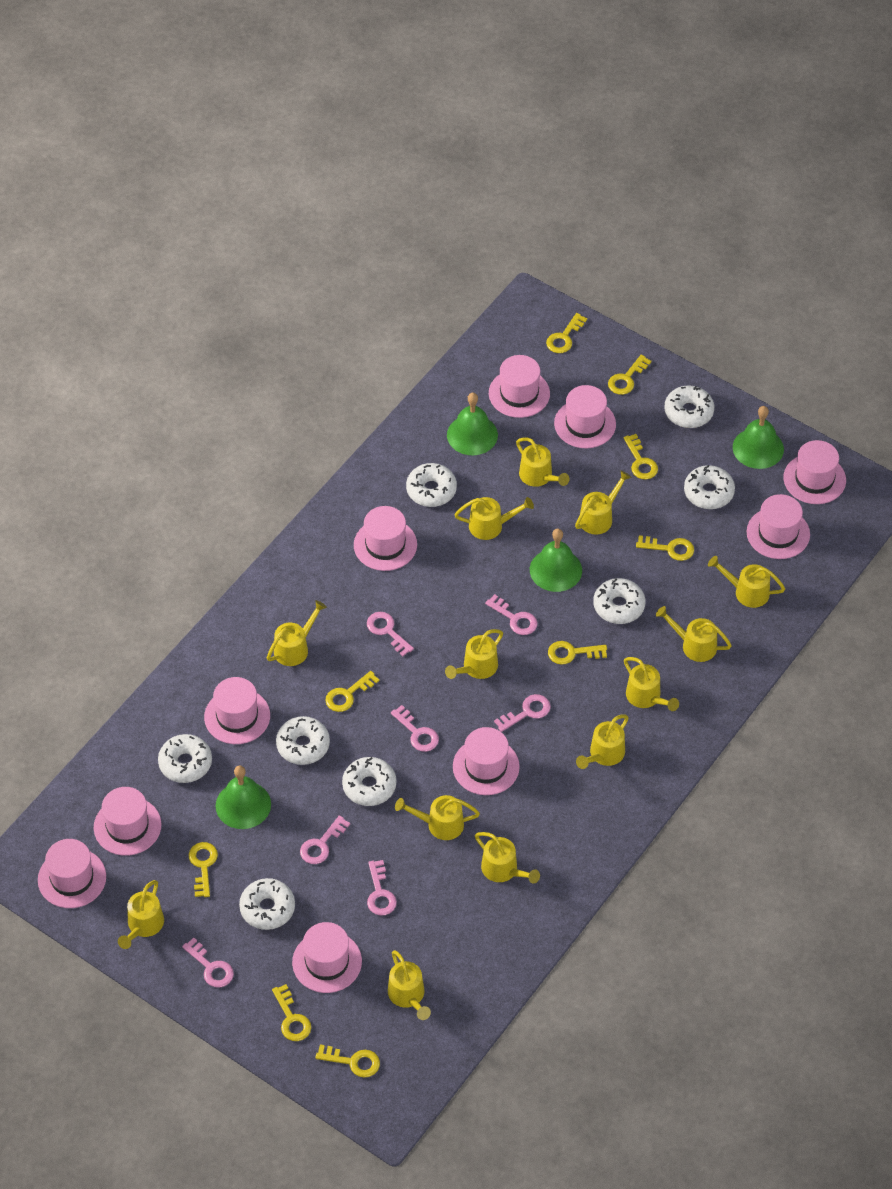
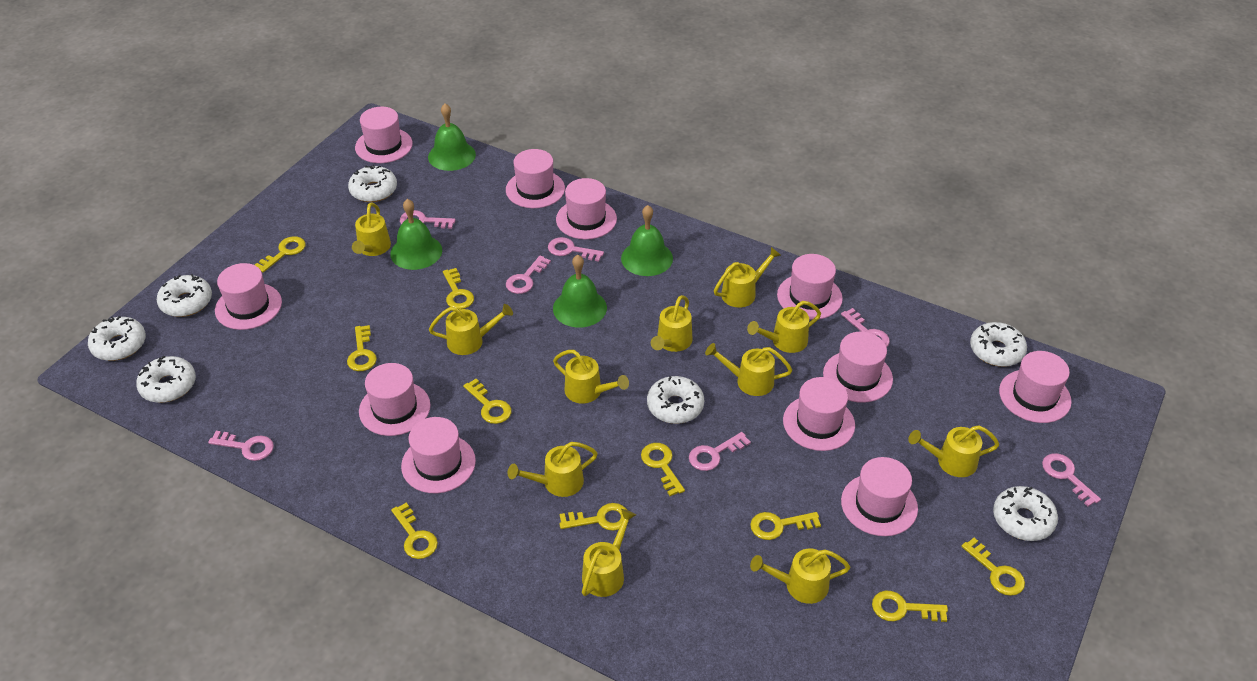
pink hat: [38,839,106,908] [94,787,161,856] [204,677,270,744] [292,922,362,993] [354,506,417,571] [453,727,520,795] [489,355,550,418] [554,385,616,448] [746,494,810,559] [783,440,846,504] = 10 -> [215,263,282,330] [355,107,413,163] [359,363,431,436] [401,417,476,493] [506,149,565,208] [556,178,617,240] [777,254,843,320] [783,377,855,451] [823,332,893,403] [841,457,918,536] [999,351,1072,423] = 11
white donut: [158,734,212,783] [239,878,295,930] [276,716,330,765] [342,757,396,806] [406,463,457,507] [593,578,645,624] [664,386,714,428] [684,465,735,509] = 8 -> [88,316,146,361] [136,356,196,403] [157,274,212,317] [348,165,397,202] [647,376,704,424] [970,322,1027,367] [993,486,1058,541] = 7
yellow key: [189,842,218,897] [272,984,311,1041] [315,1045,380,1078] [325,671,380,712] [546,313,587,353] [548,641,607,665] [608,355,651,395] [624,434,658,480] [636,535,694,561] = 9 -> [255,236,306,273] [347,325,377,371] [391,503,438,559] [443,268,474,309] [463,379,511,424] [559,503,627,531] [641,443,685,496] [750,512,821,540] [872,590,948,622] [961,538,1025,596] = 10
yellow watering can: [118,880,164,949] [267,600,327,666] [388,950,431,1020] [395,795,480,840] [445,629,503,679] [454,497,534,540] [475,832,540,883] [516,437,570,487] [575,471,632,534] [576,714,629,769] [624,657,679,711] [656,606,732,662] [708,556,785,608] = 13 -> [352,202,391,256] [429,304,513,355] [508,442,598,497] [553,350,629,404] [582,509,636,597] [651,295,692,352] [705,343,792,396] [714,247,781,307] [747,301,821,353] [750,548,850,604] [908,425,999,477] = 11

